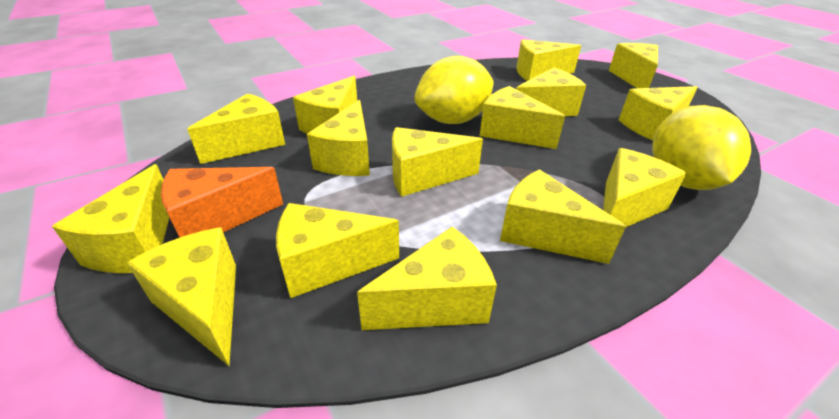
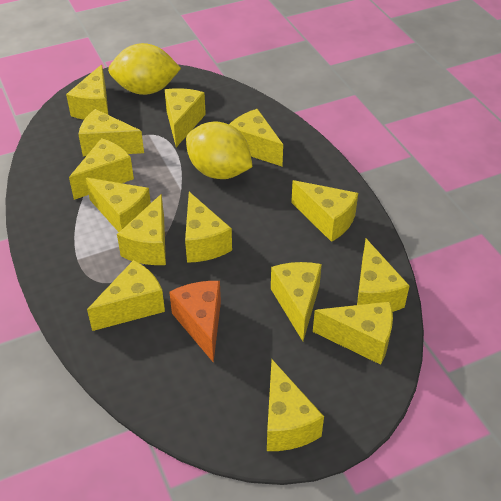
yellow cheese: [52,164,169,273] [127,228,236,366] [187,93,285,164] [276,203,399,298] [293,76,357,134] [307,100,370,176] [357,227,497,330] [392,127,483,197] [480,86,565,149] [500,169,626,264] [516,68,586,116] [517,39,581,81] [603,148,687,227] [609,43,658,88] [619,86,698,140] = 15 -> [66,64,108,120] [69,138,134,200] [78,109,144,156] [85,177,151,232] [87,260,165,331] [117,194,166,265] [165,88,206,147] [185,192,232,263] [229,109,283,166] [267,360,324,451] [271,262,322,341] [291,180,358,242] [313,302,393,365] [357,239,410,312] = 14

